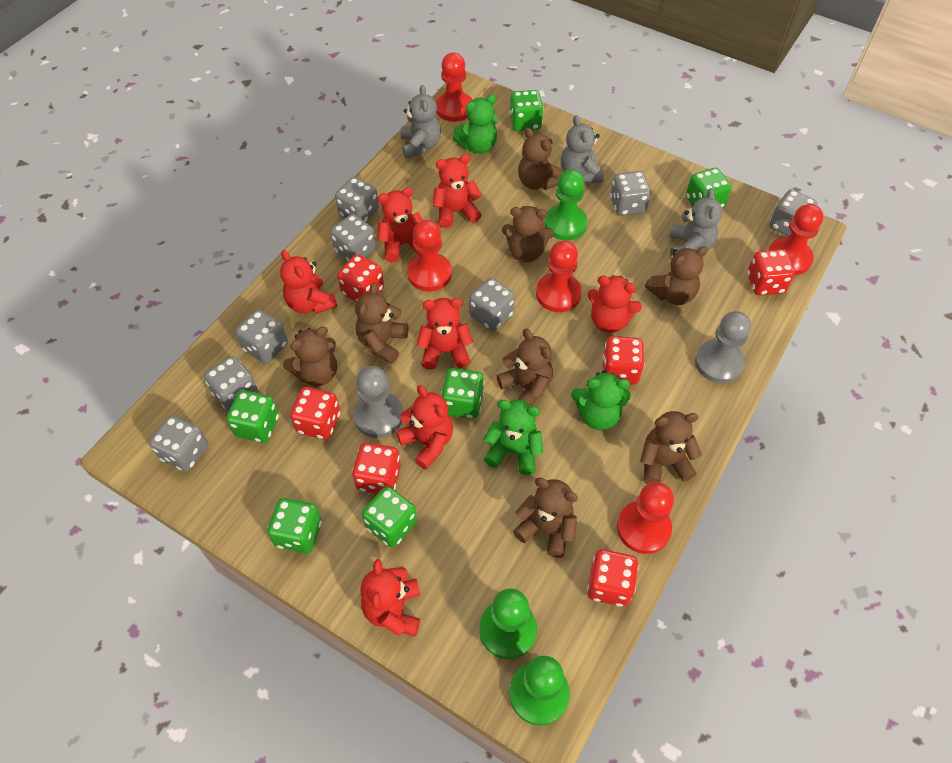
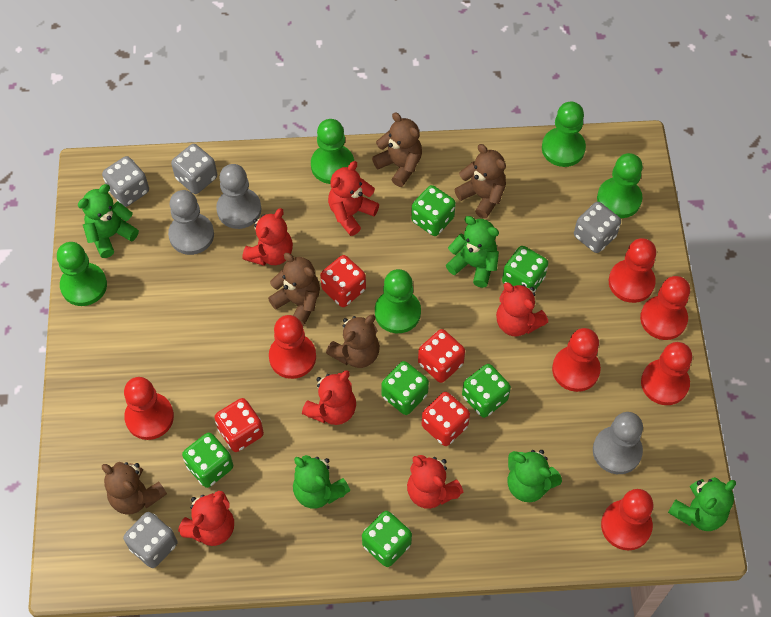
brown teddy bear: [283,327,337,387] [355,283,408,364] [497,329,553,406] [502,206,554,262] [513,478,578,558] [518,128,563,190] [640,411,702,484] [645,246,708,305] = 8 -> [102,462,167,515] [268,253,320,326] [326,315,380,368] [372,112,422,187] [454,144,506,219] = 5
green pawn: [479,588,537,659] [509,656,570,726] [544,169,588,241] = 3 -> [57,242,107,306] [311,119,354,184] [375,269,421,333] [542,102,586,167] [597,153,643,218] = 5
green teddy bear: [453,94,498,154] [483,399,543,475] [571,370,631,430] = 3 -> [78,184,139,258] [293,455,350,509] [446,216,499,288] [508,450,562,502] [668,477,736,531] = 5
grey dice: [149,415,208,472] [204,356,258,411] [235,310,288,364] [330,214,376,261] [335,177,379,222] [469,278,515,331] [610,171,651,216] [769,189,817,236] = 8 -> [102,156,149,207] [123,512,177,568] [171,144,217,194] [574,202,621,253] = 4
grey pawn: [353,366,403,438] [695,311,751,383] = 2 -> [168,190,214,255] [216,164,261,229] [593,412,643,474] = 3
grey teddy bear: [401,85,441,159] [561,115,604,183] [669,188,722,258] = 3 -> none = 0
red dice: [290,387,340,440] [337,254,384,302] [352,442,401,494] [587,549,639,607] [602,336,644,385] [747,249,795,296] = 6 -> [214,398,264,452] [320,255,366,307] [418,329,465,383] [422,392,470,446] = 4
red pawn: [407,220,452,291] [436,53,473,122] [536,241,582,312] [617,482,674,554] [768,204,823,275] = 5 -> [124,377,174,440] [269,315,316,379] [552,328,601,392] [601,489,653,550] [609,238,656,303] [640,276,690,340] [641,342,692,405] = 7
red teddy bear: [280,250,338,314] [360,559,421,636] [377,187,423,262] [396,385,453,470] [416,298,473,370] [433,154,482,228] [588,275,642,333] = 7 -> [178,491,234,546] [242,208,293,266] [302,370,356,425] [328,161,379,236] [407,455,464,509] [496,282,548,336] = 6

